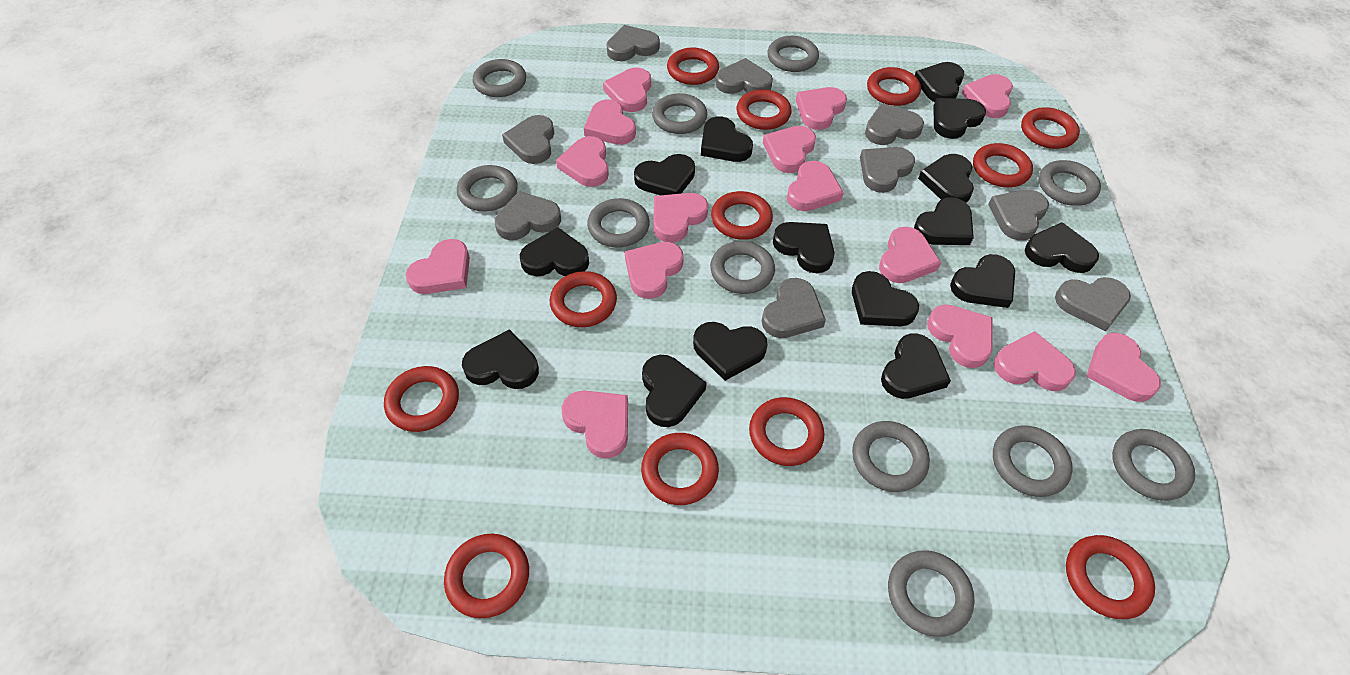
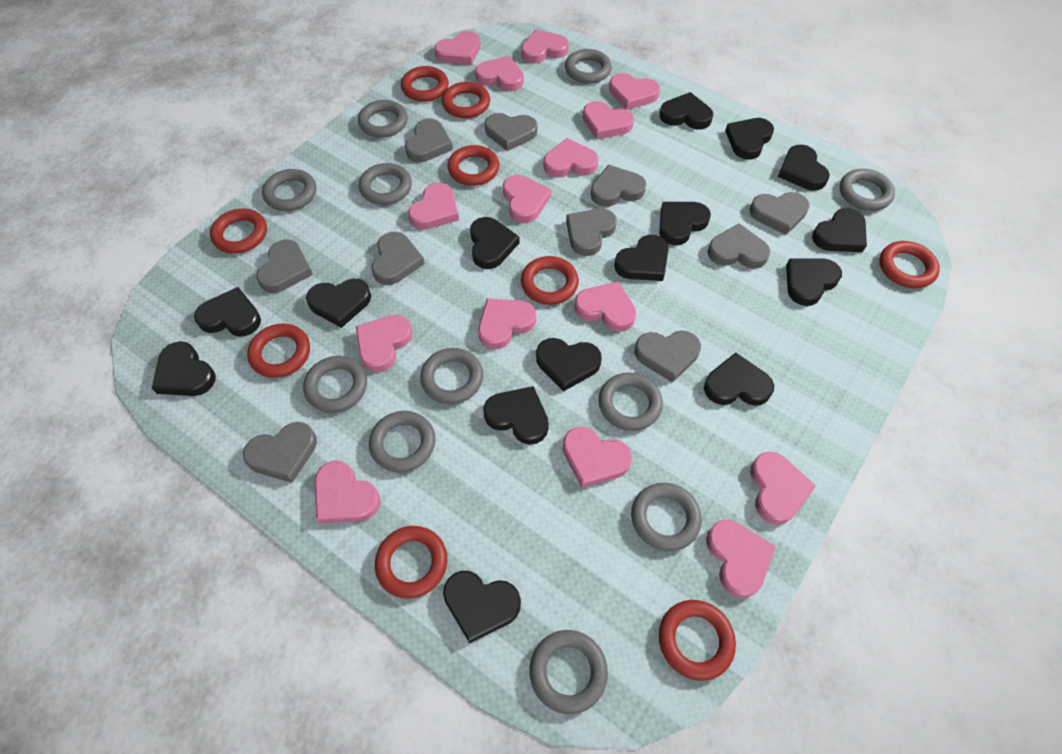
grey heart: [495,191,561,240] [502,115,554,164] [607,25,660,61] [716,58,773,94] [762,278,826,338] [860,147,915,193] [865,103,924,145] [988,190,1049,241] [1055,277,1131,331] = 9 -> [243,422,317,483] [256,240,313,293] [372,232,425,285] [405,118,453,163] [485,113,537,151] [566,208,617,256] [591,165,646,207] [635,330,701,383] [707,223,770,269] [750,192,810,235] = 10
red ring: [384,366,459,432] [444,534,529,618] [550,271,617,327] [641,433,719,505] [667,48,719,85] [711,191,773,240] [737,89,792,130] [749,397,825,466] [867,67,921,106] [973,143,1033,187] [1021,107,1080,149] [1066,535,1155,619] = 12 -> [210,209,267,254] [247,324,310,378] [375,526,447,599] [401,66,449,102] [442,82,490,118] [447,145,499,186] [521,256,579,305] [659,600,736,681] [880,241,940,288] = 9

